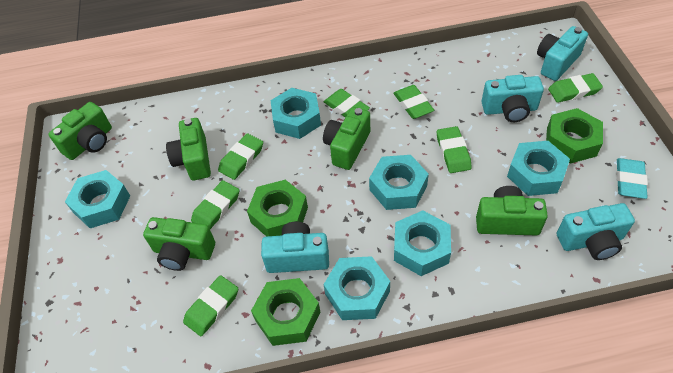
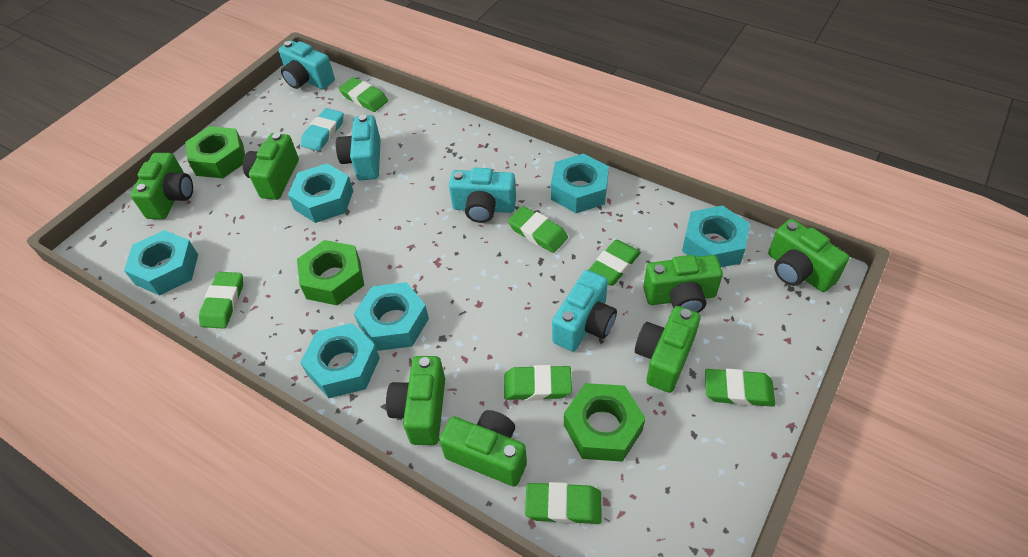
green camera: [48,102,112,160] [143,217,215,271] [166,118,211,181] [323,107,370,170] [476,186,548,236] = 5 -> [130,153,193,219] [243,133,299,200] [386,356,445,445] [439,410,527,487] [635,306,700,393] [643,255,723,313] [768,219,850,292] = 7

